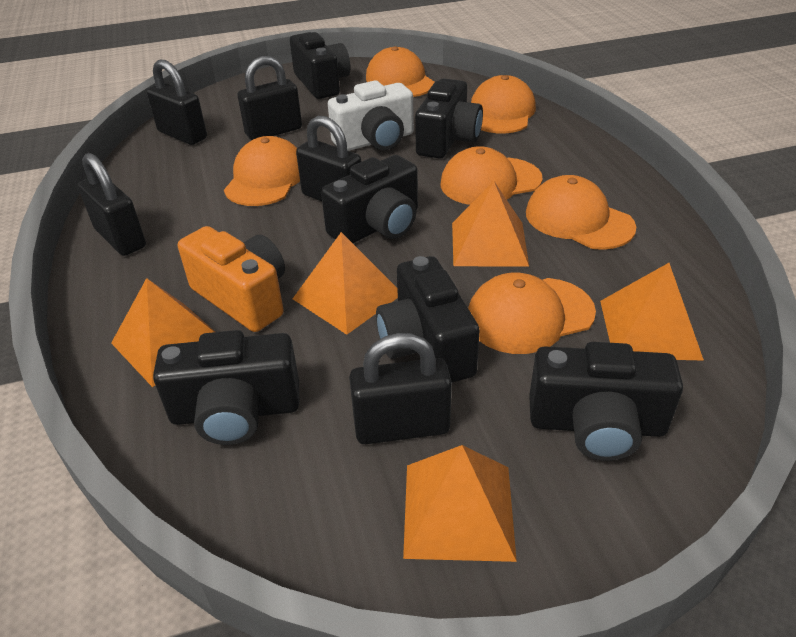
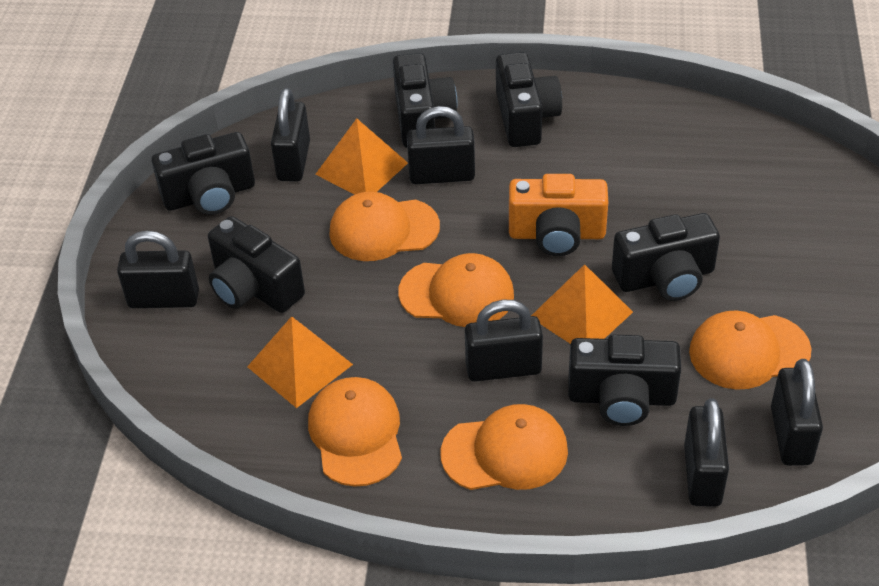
black padlock: [78,153,146,256] [147,60,207,145] [238,56,302,140] [296,116,361,201] [349,333,452,444] = 5 -> [117,231,199,308] [271,88,310,182] [407,106,475,184] [465,300,543,382] [684,398,729,507] [771,359,823,466] = 6
orange cap: [224,136,300,206] [366,46,435,97] [440,146,542,205] [468,273,596,354] [471,75,536,134] [526,175,636,250] = 6 -> [308,377,402,487] [329,192,440,261] [398,253,514,327] [441,404,568,490] [689,310,812,390] = 5
orange pyramid: [111,278,215,387] [293,232,398,335] [403,445,517,562] [452,181,529,267] [600,263,704,361] = 5 -> [247,316,353,408] [315,119,408,195] [531,264,633,344] = 3
white camera: [328,80,414,151] = 1 -> none = 0

